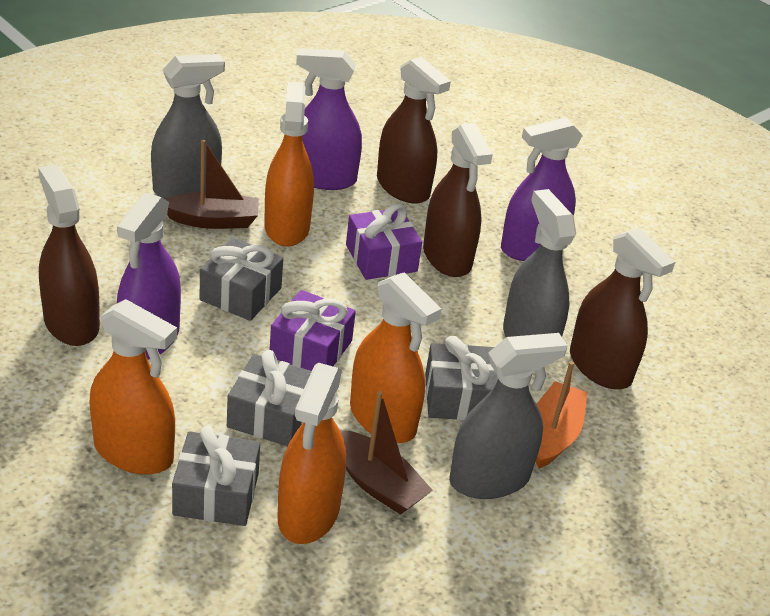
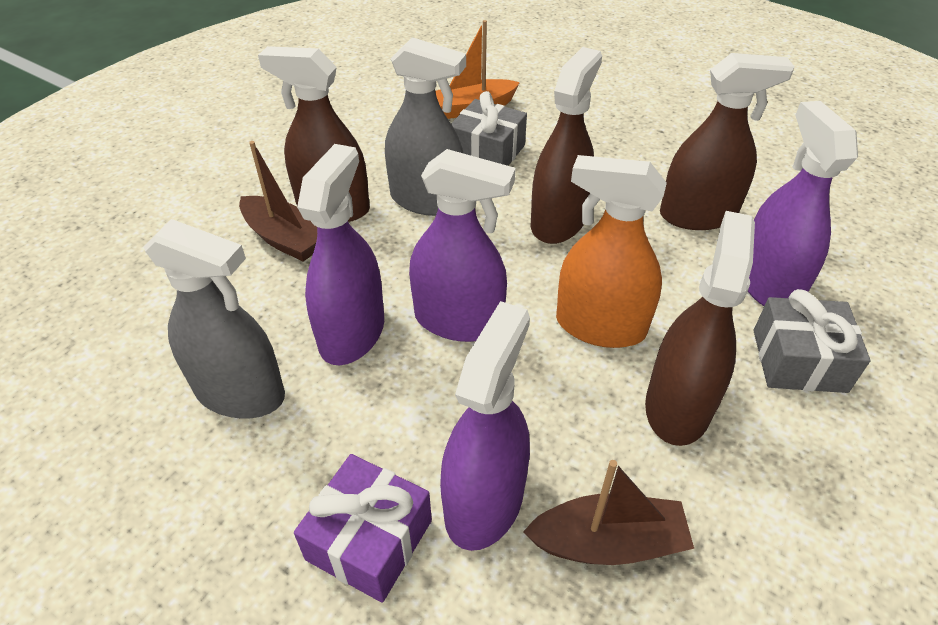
grey gift: [172,426,260,526] [200,238,283,321] [227,350,312,446] [425,336,498,420] = 4 -> [451,91,527,166] [754,289,871,393] = 2
grey spray bottle: [151,54,225,199] [449,333,568,499] [503,189,576,337] = 3 -> [144,219,285,419] [385,37,466,216] = 2
orange spray bottle: [89,299,177,475] [264,82,314,247] [277,363,346,544] [350,272,441,443] = 4 -> [556,155,667,348] = 1
purple gift: [270,290,356,371] [346,204,422,280] = 2 -> [294,454,432,603] = 1
purple spray bottle: [117,192,181,360] [296,48,362,190] [501,117,583,261] = 3 -> [297,144,384,365] [409,149,516,342] [440,301,530,551] [748,101,858,306] = 4

